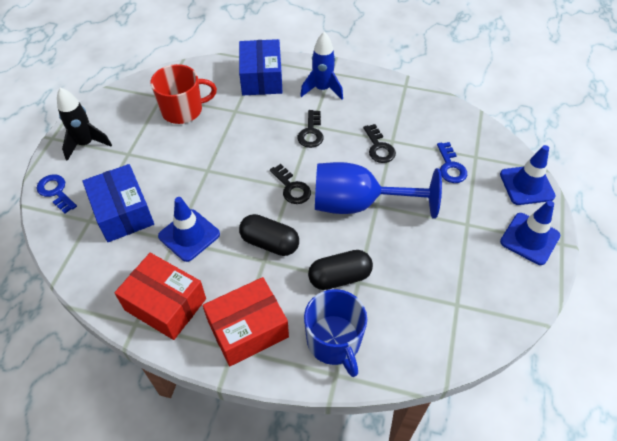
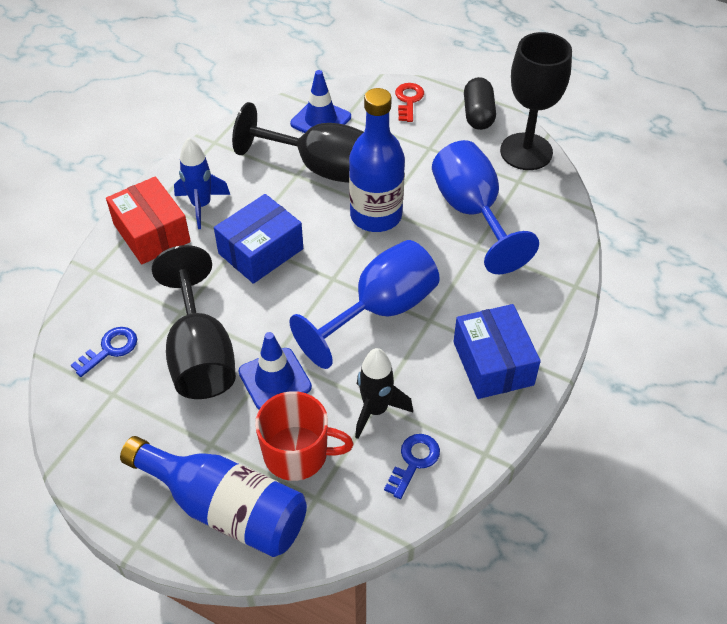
black capsule: [239,214,299,256] [308,250,373,290] = 2 -> [464,77,496,130] = 1
black goblet: none = 0 -> [152,245,236,399] [232,102,364,183] [500,32,572,170] = 3
black key: [270,164,311,204] [297,110,323,148] [363,124,396,163] = 3 -> none = 0
blue bottle: none = 0 -> [120,436,307,557] [349,88,405,232] = 2
blue goblet: [315,162,442,219] = 1 -> [289,240,440,369] [432,140,539,274] = 2
blue mug: [304,289,367,377] = 1 -> none = 0
blue traffic cone: [158,197,220,262] [500,145,556,205] [500,200,560,265] = 3 -> [238,332,312,410] [290,70,351,133] = 2
red box: [114,253,206,340] [203,277,289,366] = 2 -> [106,176,191,264] = 1
red key: none = 0 -> [395,83,424,122] = 1

